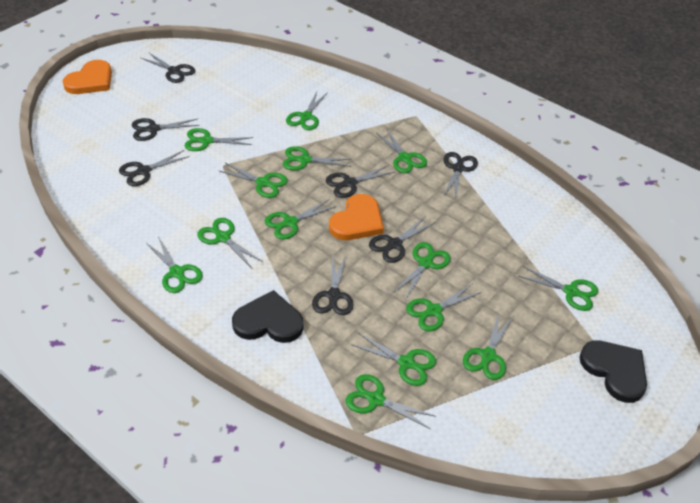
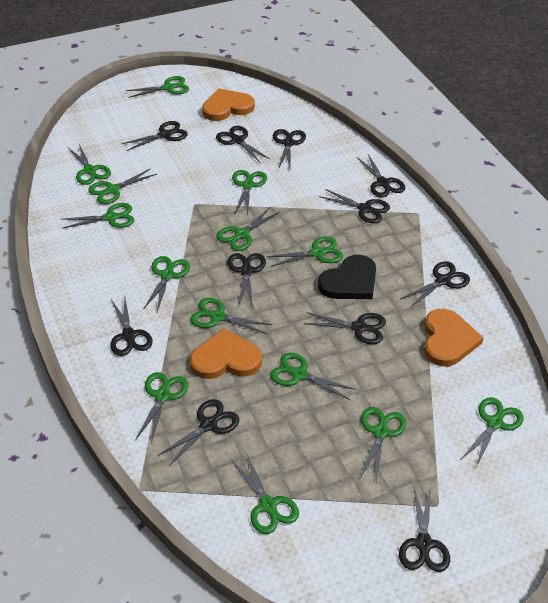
black heart: [232,290,304,343] [579,340,647,403] = 2 -> [318,255,376,299] = 1
black scissors: [119,150,190,186] [132,118,200,141] [141,52,195,83] [312,255,354,315] [326,165,395,198] [369,217,434,263] [443,152,478,199] = 7 -> [110,298,153,356] [121,121,188,151] [157,399,239,466] [216,126,270,162] [227,253,266,308] [273,129,306,169] [304,312,386,344] [319,189,390,223] [357,154,405,197] [399,487,450,572] [400,261,470,308] = 11
orange heart: [62,60,112,94] [329,194,384,240] = 2 -> [190,328,262,379] [202,88,255,121] [424,309,484,367] = 3

